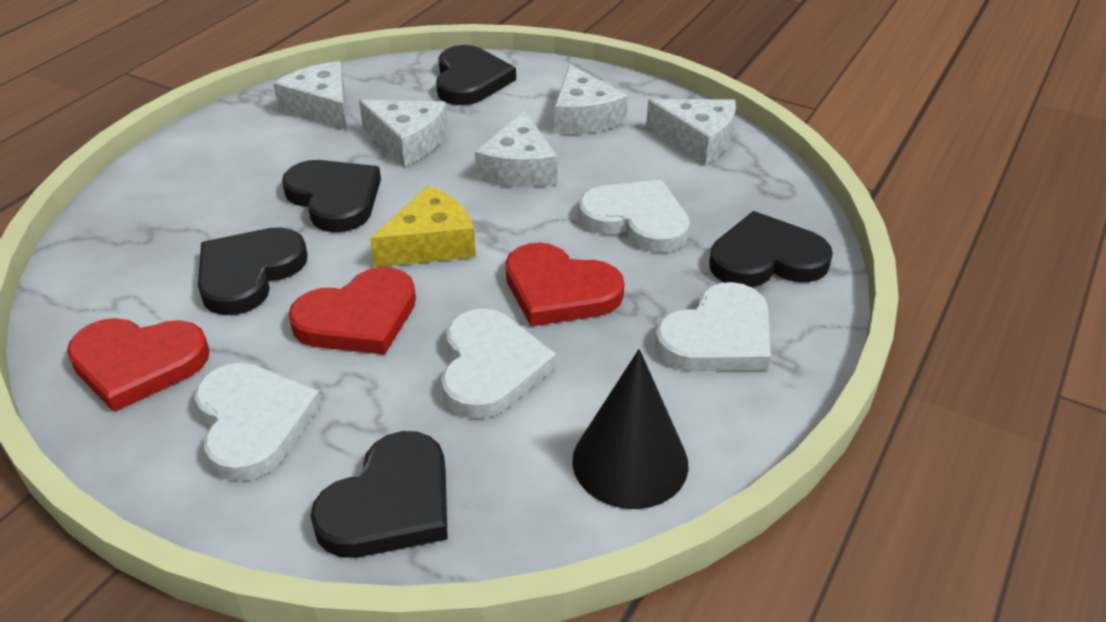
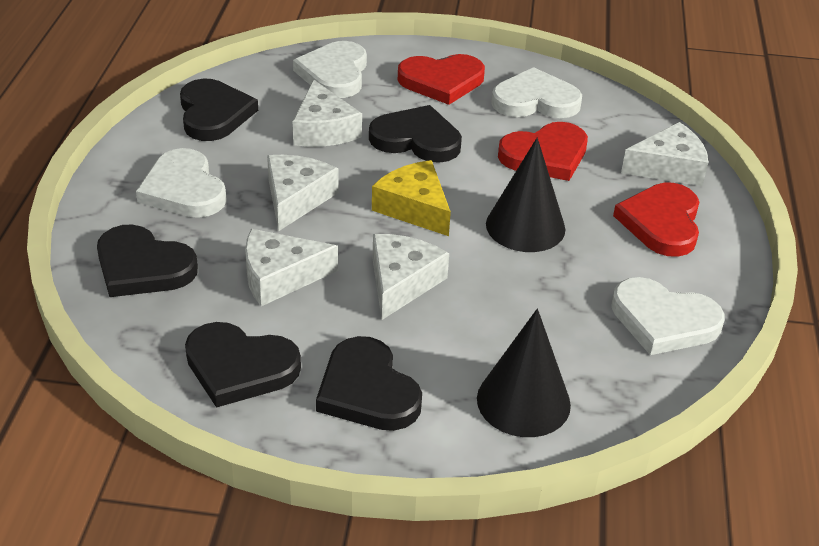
black cone: [572,349,688,509] = 1 -> [477,309,571,437] [486,138,565,252] = 2

